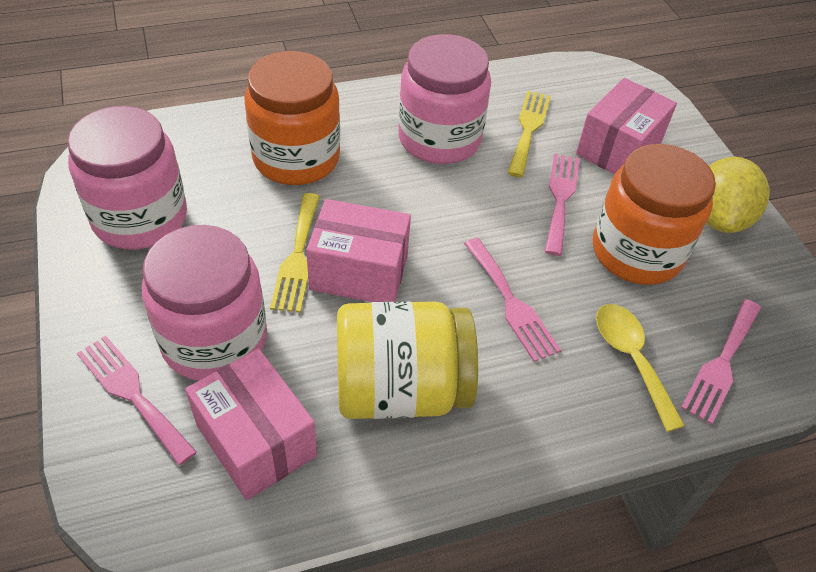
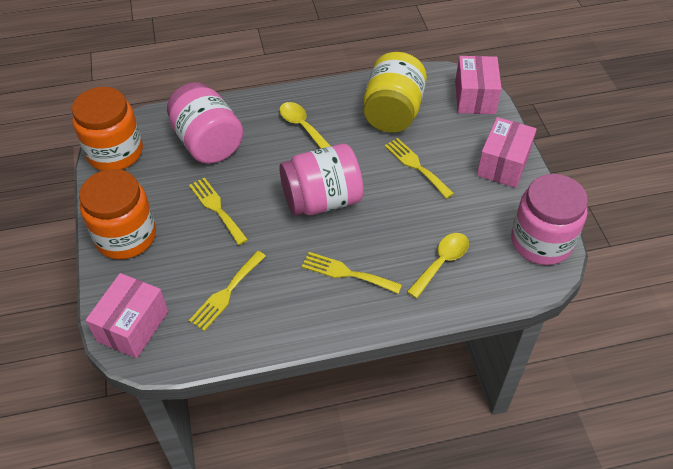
pink fork: [77,336,197,465] [464,238,561,362] [544,153,580,256] [681,299,761,425] = 4 -> none = 0
yellow fork: [270,193,320,313] [508,91,551,177] = 2 -> [189,178,248,245] [189,251,266,331] [302,252,402,294] [384,138,454,199] = 4
yellow lemon: [706,157,770,233] = 1 -> none = 0
yellow spoon: [596,304,685,432] = 1 -> [279,102,330,148] [407,233,469,299] = 2

